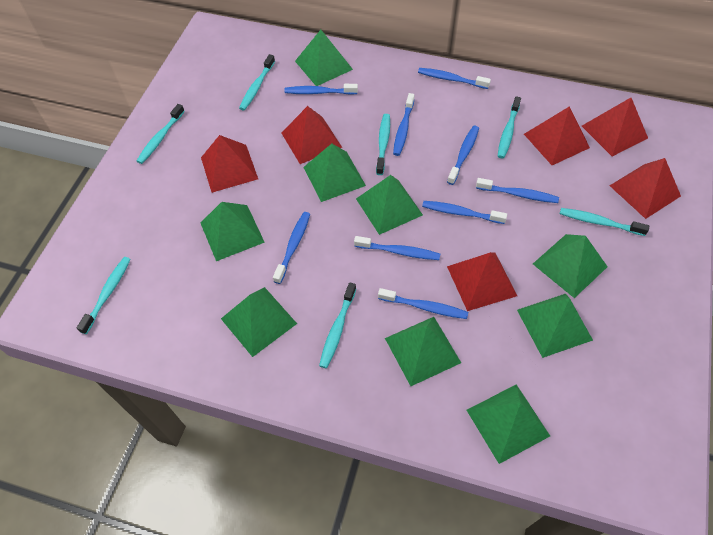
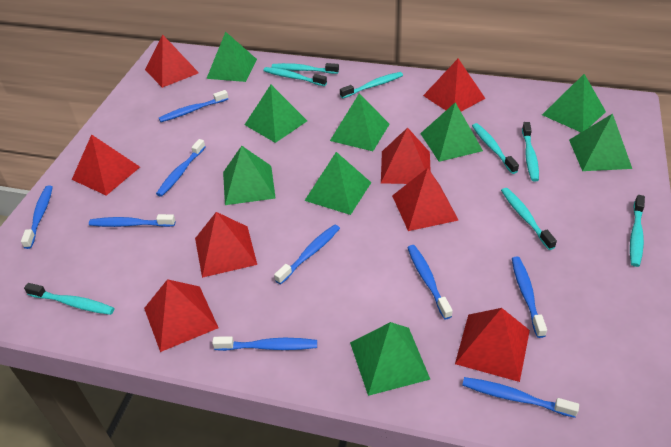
red pyramid: [201,135,258,193] [282,106,342,164] [447,252,517,311] [524,106,590,165] [582,98,648,156] [609,158,681,219] = 6 -> [72,134,140,196] [144,279,219,352] [145,34,199,88] [195,212,257,278] [381,127,431,184] [392,168,459,231] [423,59,486,112] [455,308,530,382] = 8
turquoise toothbrush: [77,257,131,334] [137,104,185,164] [239,54,275,111] [319,282,356,369] [376,114,390,175] [498,96,521,159] [560,208,649,236] = 7 -> [24,283,114,315] [263,67,327,86] [272,63,339,74] [340,72,403,98] [472,123,519,174] [501,188,557,250] [522,122,539,182] [630,195,645,267] = 8

